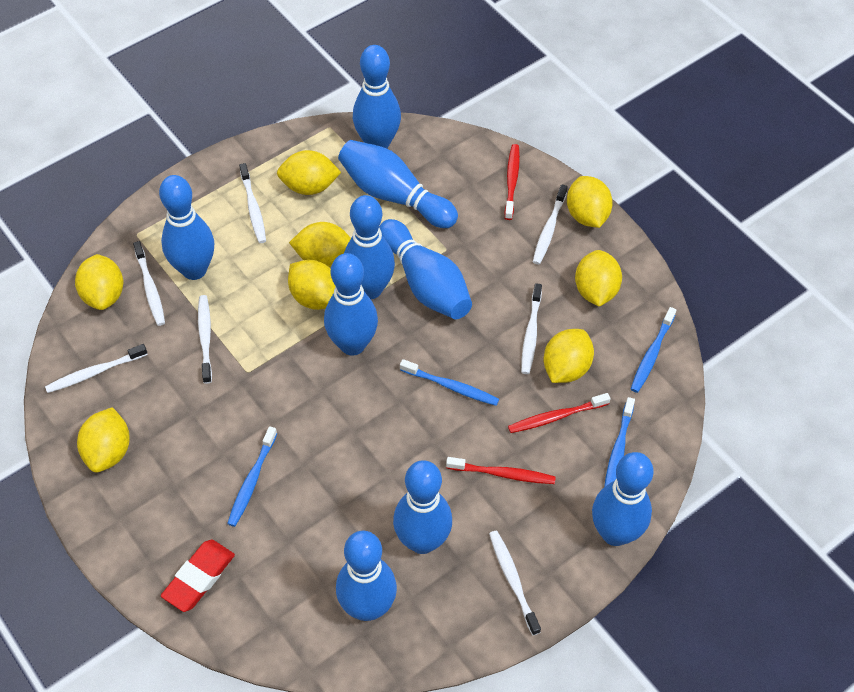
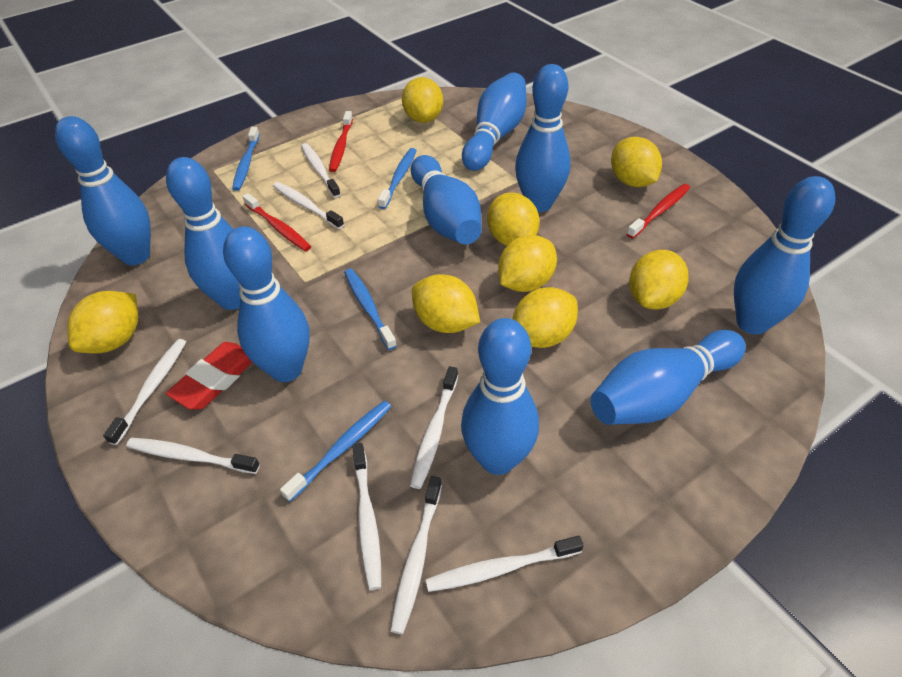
white toothbrush: [45,344,148,393] [133,241,165,326] [198,295,212,384] [239,163,266,243] [489,530,541,635] [521,283,542,374] [533,184,568,264] = 7 -> [103,339,186,445] [126,438,260,474] [273,182,344,229] [301,143,341,198] [352,443,381,590] [390,476,442,634] [410,366,458,489] [425,536,584,592] = 8

